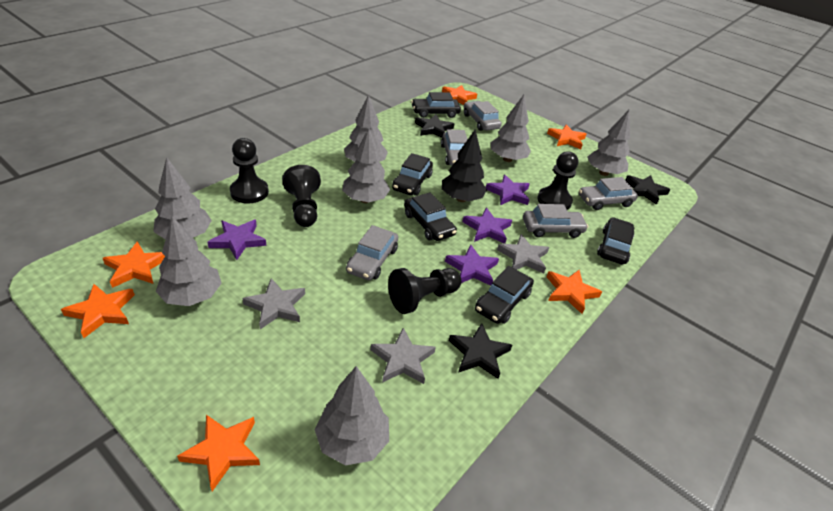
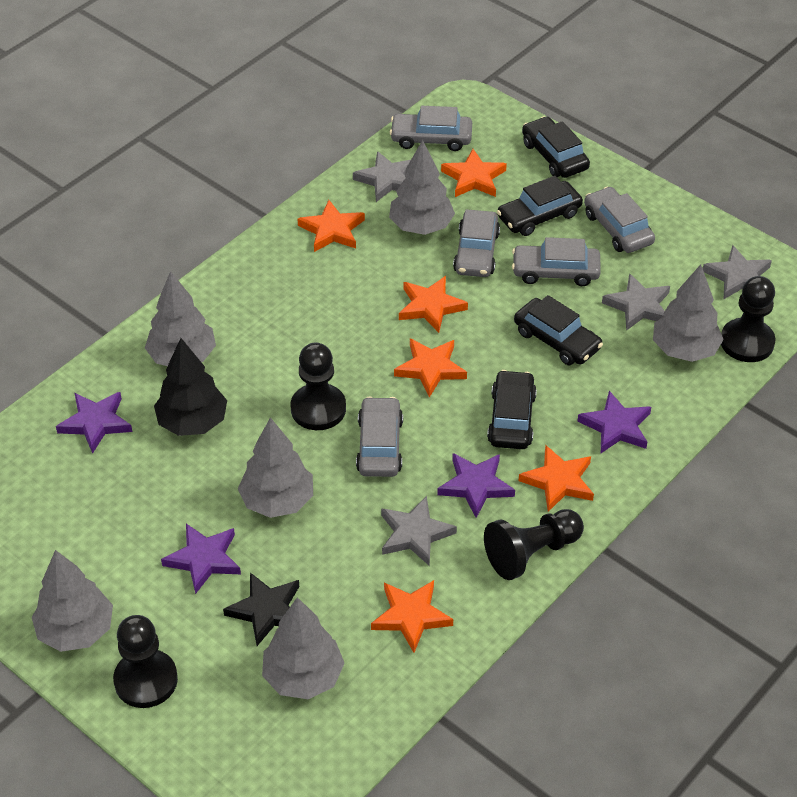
black car: [392,153,433,196] [404,192,457,241] [411,92,461,118] [475,266,534,324] [597,217,634,265] = 5 -> [487,370,537,449] [497,176,583,236] [514,295,603,365] [522,116,590,178] = 4
black star: [415,114,454,138] [449,323,512,379] [625,175,670,205] = 3 -> [223,572,299,646] = 1
grey star: [242,278,305,329] [371,328,436,384] [497,234,549,273] = 3 -> [353,151,411,202] [381,496,457,566] [602,273,670,331] [703,245,772,300] = 4
grey tree: [153,157,212,240] [156,216,222,306] [315,366,389,466] [342,128,390,203] [344,94,388,162] [490,95,531,162] [588,110,630,176] = 7 -> [32,550,113,652] [145,271,216,366] [238,417,313,518] [262,597,345,699] [389,140,455,235] [653,264,724,362] = 6

